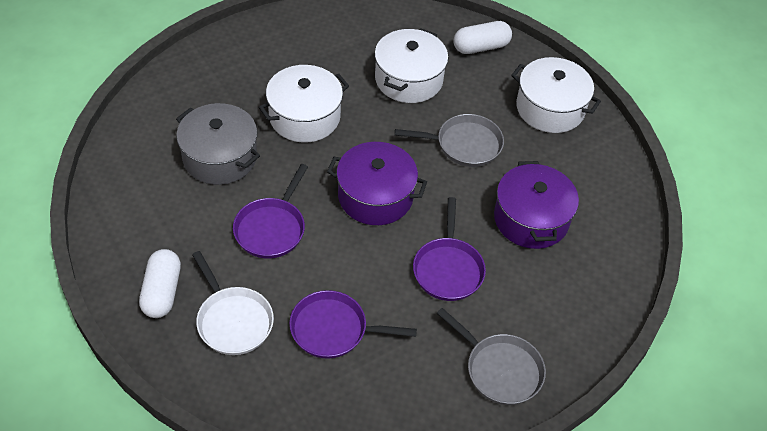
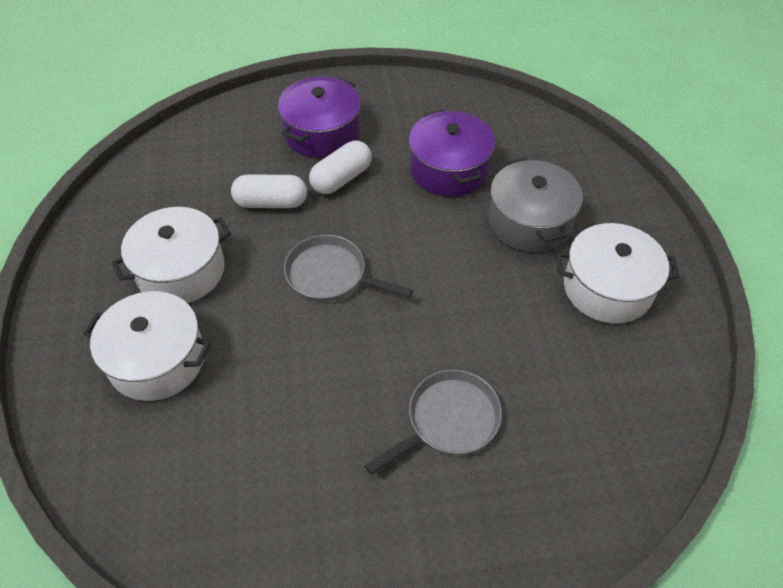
purple pan: [233,164,308,258] [289,290,417,359] [413,197,486,301] = 3 -> none = 0
white pan: [192,251,274,355] = 1 -> none = 0

